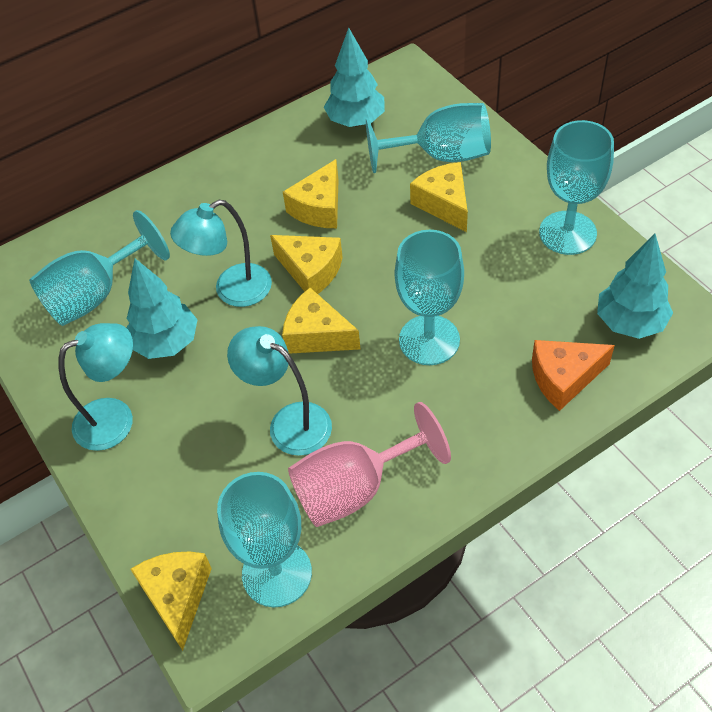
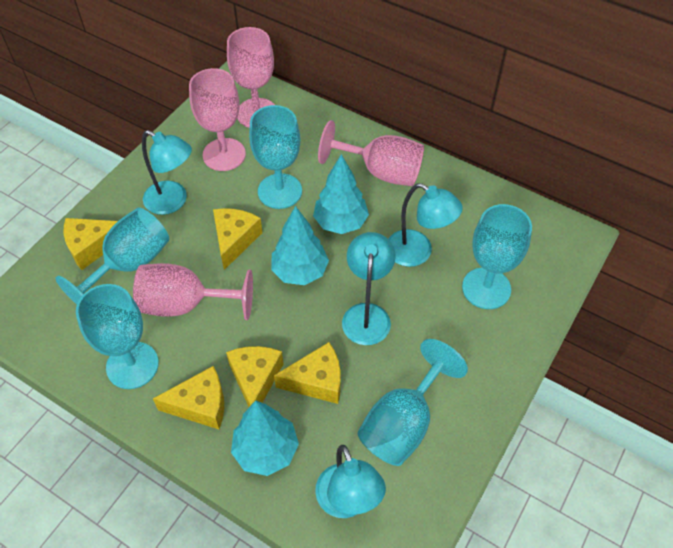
orange cheese: [532,340,615,411] = 1 -> none = 0
pink goblet: [288,402,451,527] = 1 -> [133,263,253,320] [189,68,246,171] [227,27,275,128] [318,120,424,186] = 4
turquoise lamp: [59,323,133,451] [170,200,272,307] [227,326,332,456] = 3 -> [142,130,192,215] [315,445,386,518] [342,232,396,345] [389,183,463,267] = 4

